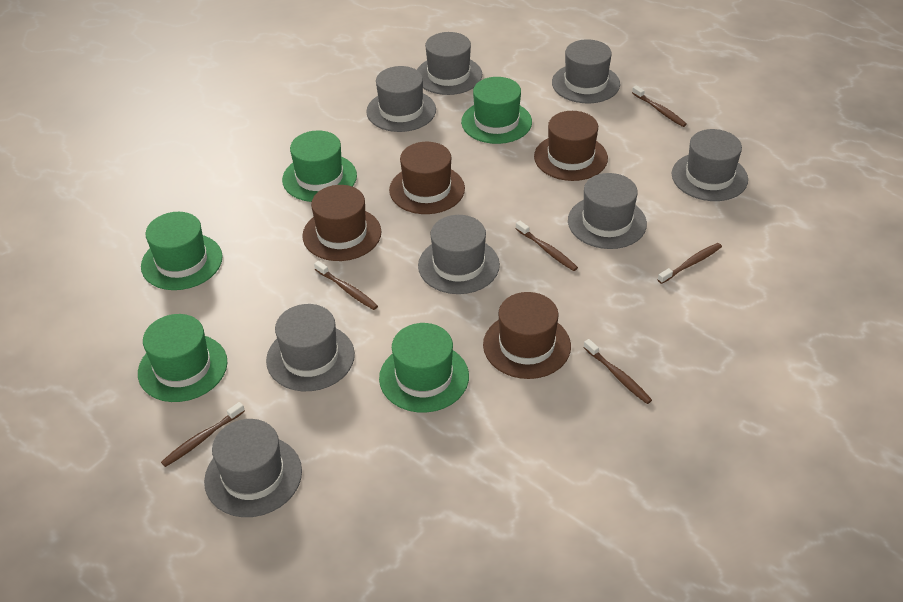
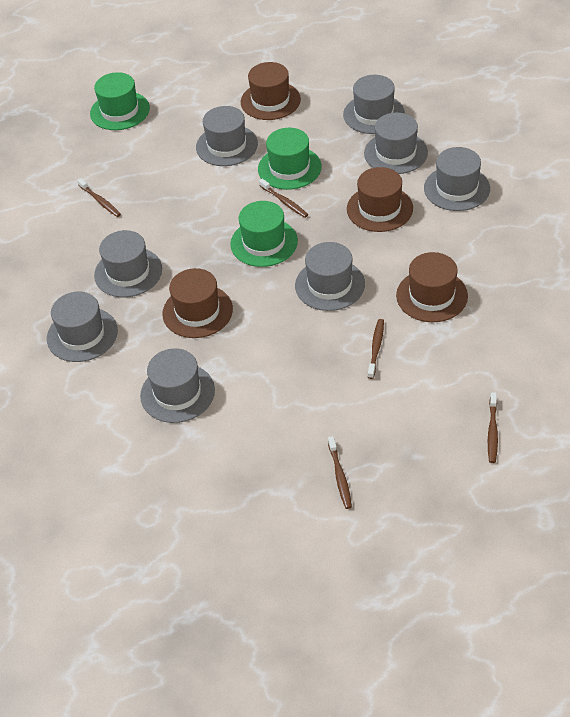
brown toothbrush: [161,402,245,467] [314,261,378,310] [516,221,578,271] [583,339,652,404] [632,85,687,127] [658,243,722,284] = 6 -> [77,178,121,217] [259,179,308,218] [328,436,352,509] [368,319,384,379] [488,392,498,463] = 5
green hat: [138,314,227,402] [141,212,223,290] [282,130,357,202] [379,323,469,412] [461,77,532,144] = 5 -> [90,72,150,130] [230,201,298,267] [258,128,321,190] = 3

